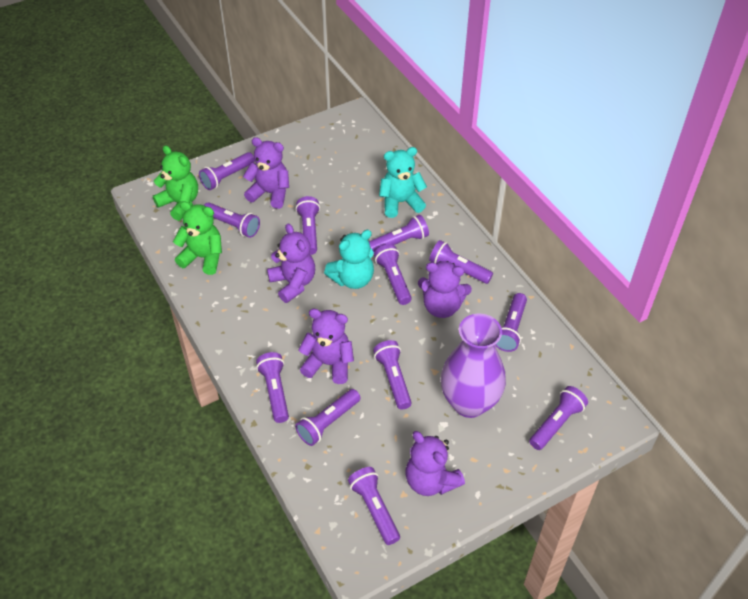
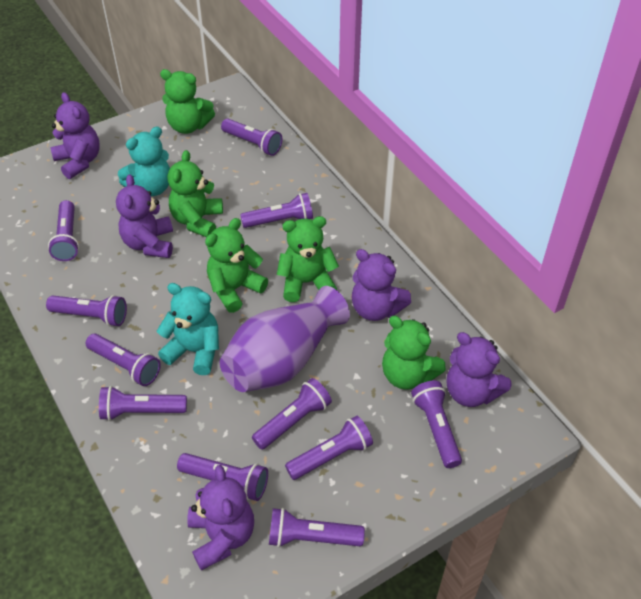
green teddy bear: [153,145,198,221] [173,201,222,275] = 2 -> [160,69,215,134] [168,150,223,237] [205,218,268,313] [277,216,339,302] [382,316,446,390] = 5
purple flashlight: [199,152,255,190] [204,202,260,238] [256,352,289,423] [295,389,361,446] [296,196,320,255] [348,467,400,545] [369,215,429,254] [373,340,412,410] [374,244,412,305] [429,240,493,284] [495,293,527,352] [529,386,588,450] = 12 -> [46,295,127,327] [48,200,79,261] [85,334,161,386] [99,386,187,421] [177,453,268,501] [221,119,282,156] [240,193,313,228] [252,378,332,450] [269,508,365,547] [285,416,373,480] [411,381,462,468] = 11

